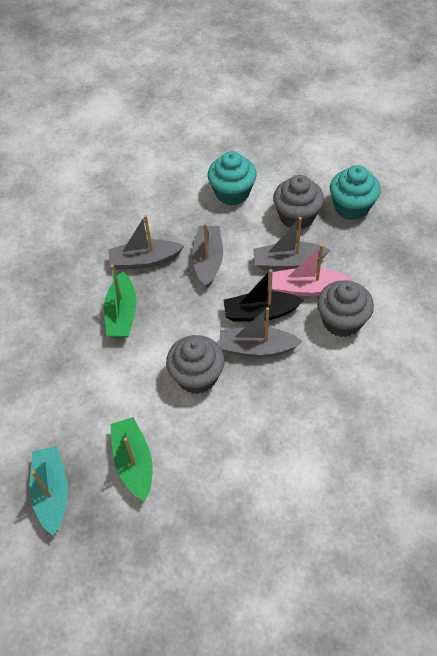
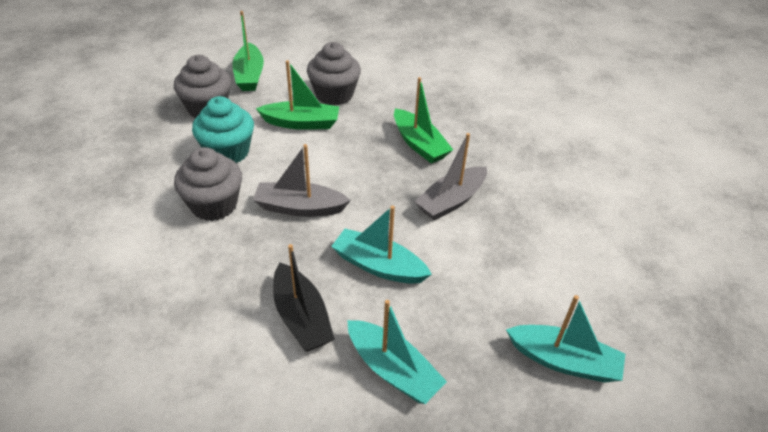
green boat: [104,264,137,338] [110,417,153,502] = 2 -> [232,11,264,91] [256,60,339,130] [394,77,453,164] = 3
grey boat: [108,215,184,269] [192,223,223,288] [219,307,303,357] [253,217,330,270] = 4 -> [253,144,351,217] [414,133,487,221] = 2
pink boat: [272,244,351,296] = 1 -> none = 0
turquoise boat: [30,446,68,536] = 1 -> [331,206,432,284] [347,300,447,404] [506,295,625,383] = 3
turquoise cupcake: [208,151,257,206] [330,165,380,220] = 2 -> [192,96,254,164] = 1

